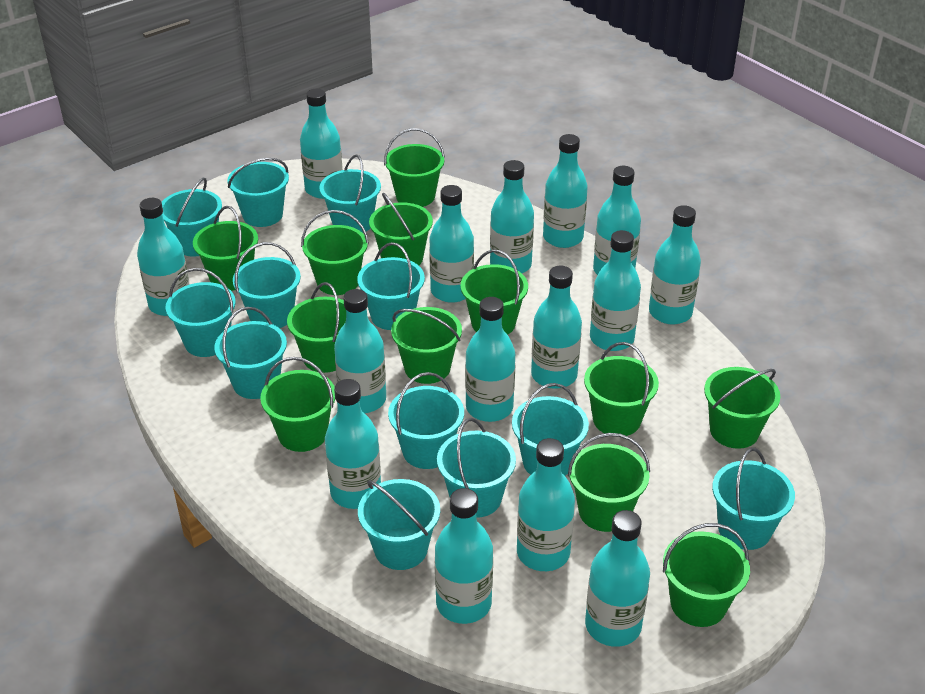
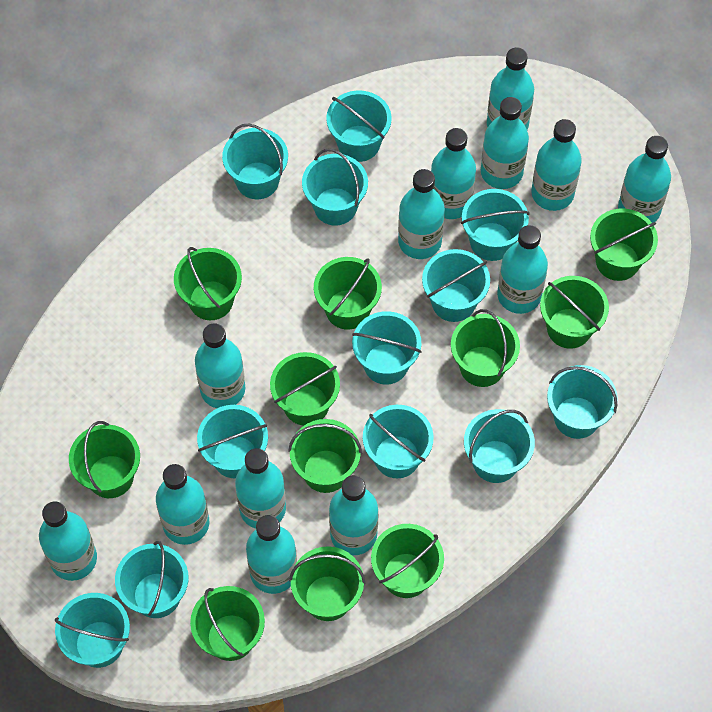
green bucket: [193,206,258,291] [260,357,335,452] [287,282,346,373] [301,210,369,295] [369,192,433,265] [384,128,445,207] [391,307,462,384] [460,249,528,335] [568,433,650,532] [584,342,659,436] [663,523,750,627] [704,367,780,449] = 12 -> [69,421,140,498] [174,247,242,320] [190,586,265,661] [270,352,340,426] [288,419,362,493] [289,546,366,621] [314,257,382,330] [371,524,444,598] [451,309,520,387] [540,276,609,349] [590,209,658,281] = 11
turquoise bottle: [137,198,189,316] [300,88,343,199] [325,379,381,509] [334,289,386,413] [429,185,474,303] [435,488,493,624] [465,297,515,422] [490,160,534,273] [517,438,575,571] [531,266,582,389] [543,134,588,248] [585,510,650,647] [590,230,641,351] [593,166,641,275] [649,205,701,325] = 15 -> [39,501,97,581] [156,464,209,545] [195,323,245,408] [235,448,286,529] [246,515,297,594] [329,475,378,555] [398,169,445,259] [431,128,476,219] [481,97,529,189] [487,47,534,130] [497,225,548,314] [531,119,582,211] [618,136,671,223] = 13

